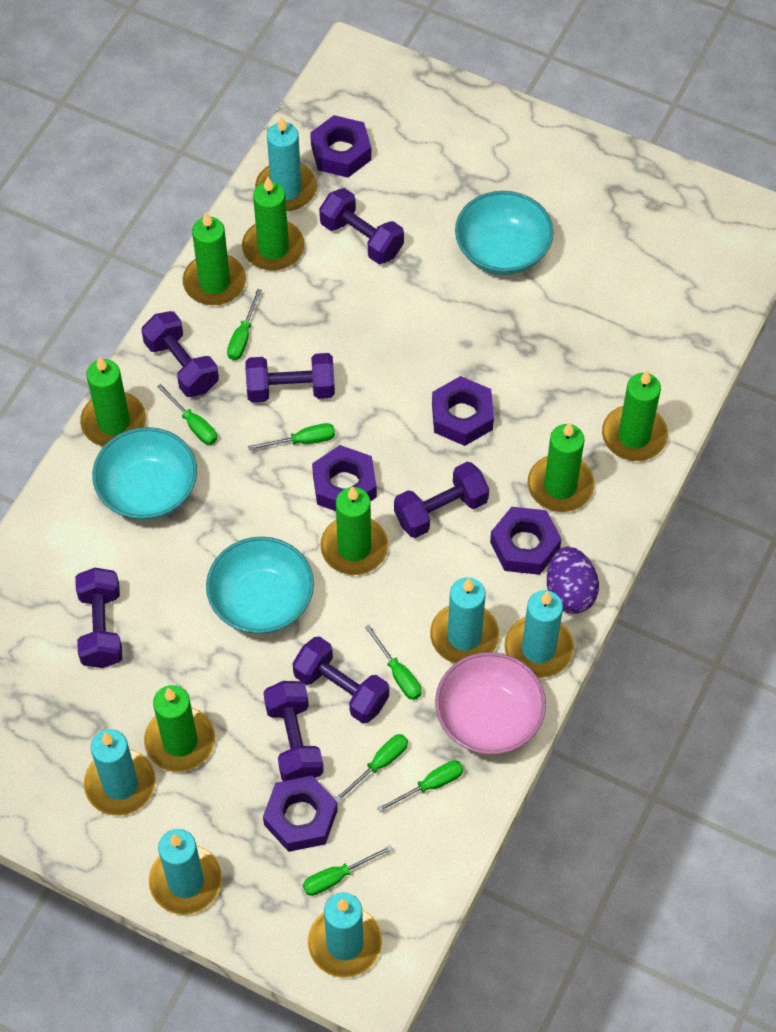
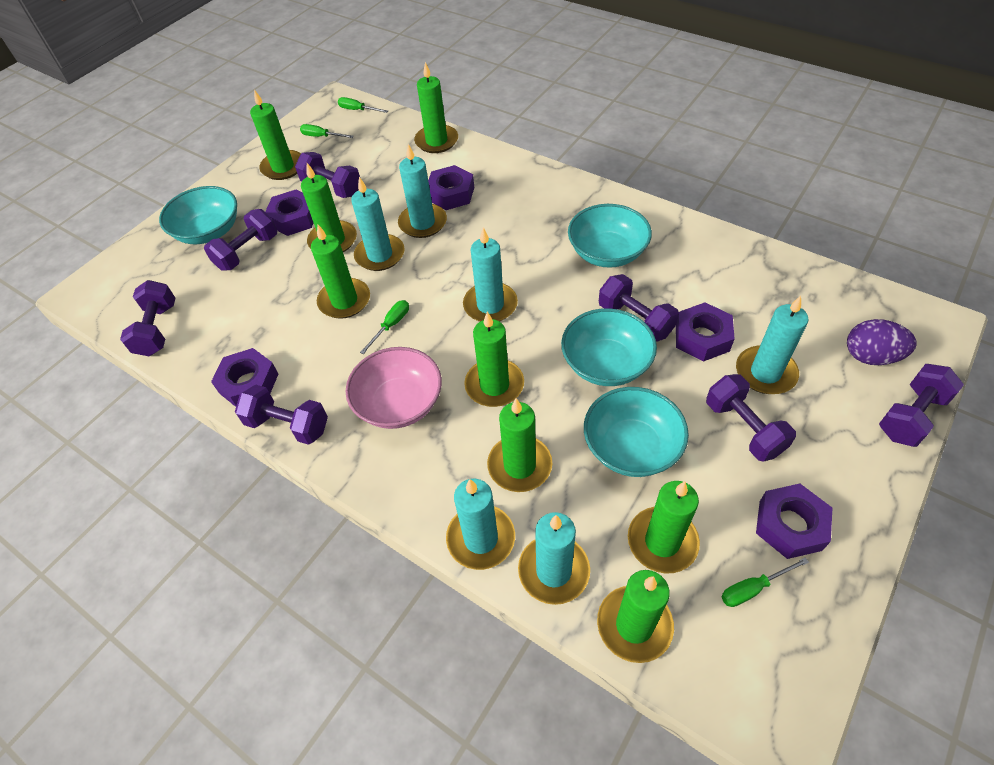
green candle: [80,356,146,447] [144,685,215,772] [183,212,246,305] [242,176,305,271] [320,486,388,575] [528,422,594,512] [602,370,668,461] = 7 -> [250,90,301,180] [301,163,357,252] [311,225,370,319] [414,62,458,153] [464,311,524,407] [487,398,552,492] [597,570,674,663] [628,481,700,573] = 8
green screwdriver: [157,384,217,445] [227,289,262,360] [248,423,335,451] [303,845,393,896] [335,734,408,802] [365,625,422,700] [377,760,464,812] = 7 -> [300,124,354,138] [338,97,388,113] [360,300,409,354] [721,557,809,607] = 4
turquoise bowl: [92,427,197,520] [206,537,314,634] [455,191,554,275] = 3 -> [159,186,237,244] [561,308,657,386] [568,204,652,268] [584,387,689,477] = 4

